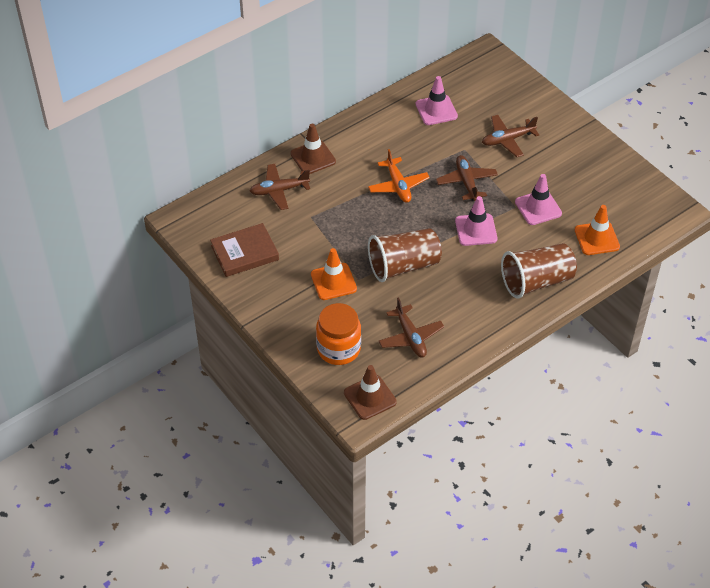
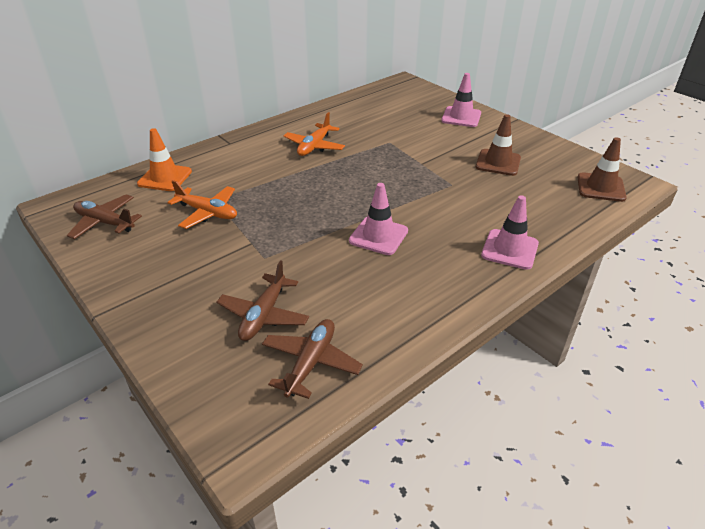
brown book: [210,223,279,277] = 1 -> none = 0
brown cup: [368,228,442,282] [501,243,577,299] = 2 -> none = 0
brown plane: [250,164,310,210] [379,297,444,357] [436,155,498,201] [482,115,539,157] = 4 -> [67,194,142,239] [216,260,309,341] [262,319,363,399] = 3
orange jar: [316,303,361,365] = 1 -> none = 0
orange plane: [368,149,430,203] = 1 -> [167,180,237,229] [283,112,345,156] = 2
orange traffic cone: [311,248,357,300] [575,205,620,255] = 2 -> [137,128,192,191] = 1

